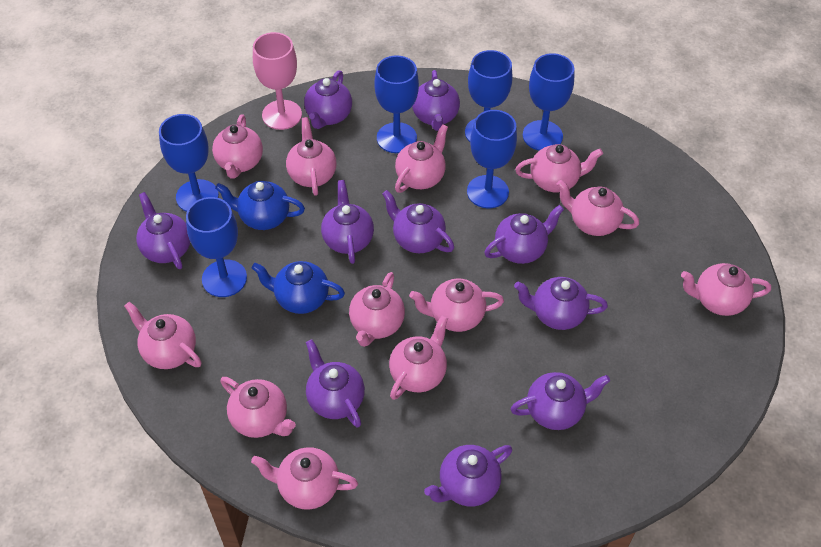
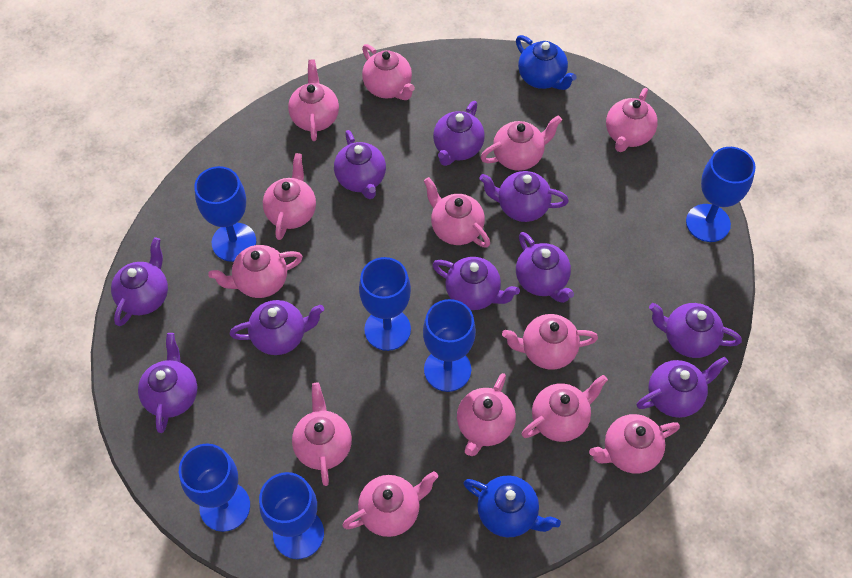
pink goblet: [253,32,302,130] = 1 -> none = 0
pink teapot: [124,302,201,369] [212,114,263,179] [220,377,296,438] [251,447,358,510] [286,117,336,196] [349,272,405,347] [389,315,448,400] [395,124,448,193] [409,279,504,332] [515,144,603,192] [557,180,639,236] [681,263,771,316] = 12 -> [208,245,303,298] [263,153,316,240] [288,60,339,141] [292,383,352,486] [342,471,438,537] [362,44,415,100] [424,177,490,248] [457,373,516,456] [481,115,562,171] [502,314,598,370] [522,375,608,442] [589,414,680,474] [606,88,658,152] = 13

